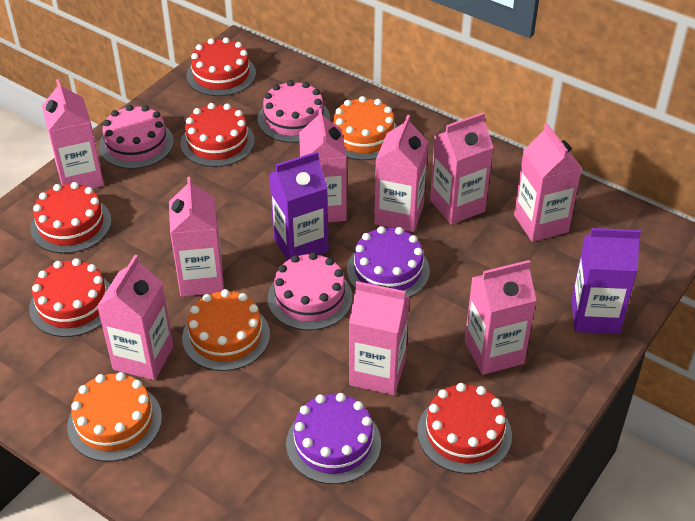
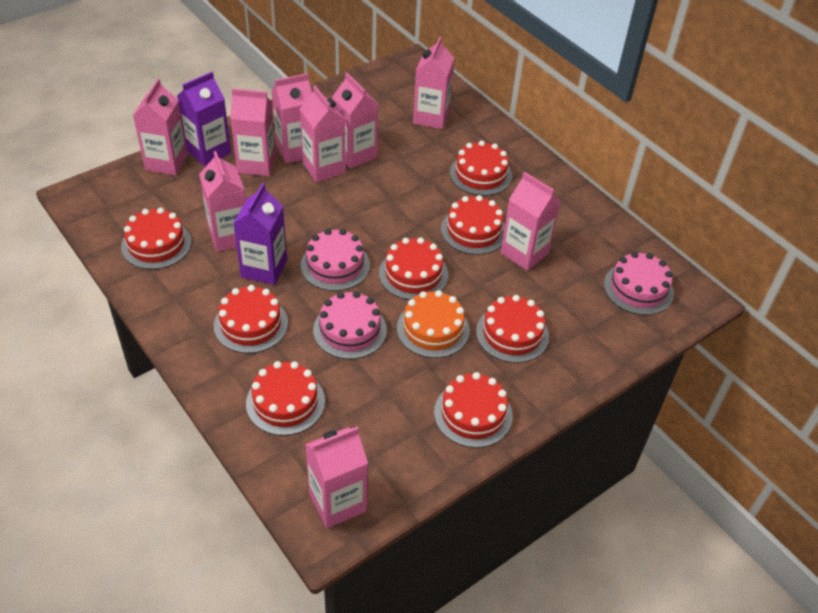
orange cake: [67,372,162,462] [182,289,270,371] [333,96,398,160] = 3 -> [397,290,470,358] = 1
purple cake: [286,393,381,484] [347,226,430,298] = 2 -> none = 0
red cake: [29,258,111,337] [30,182,112,254] [180,103,255,167] [187,37,256,96] [417,383,512,474] = 5 -> [121,208,191,269] [214,285,288,353] [246,361,325,436] [379,238,448,300] [434,372,512,448] [441,195,505,255] [450,140,512,196] [476,295,549,363] = 8

